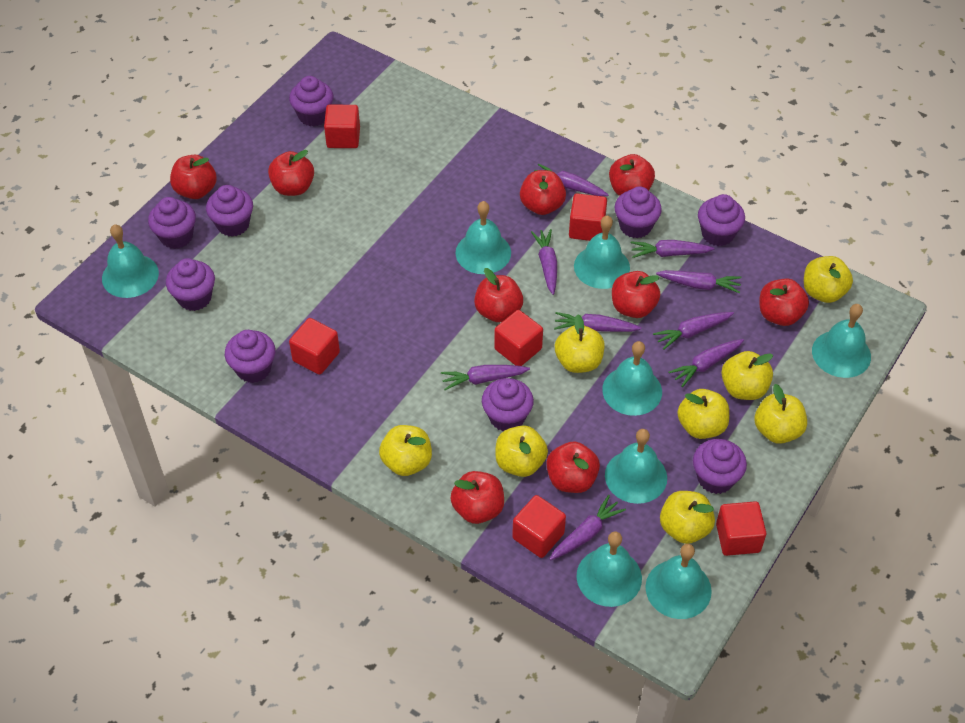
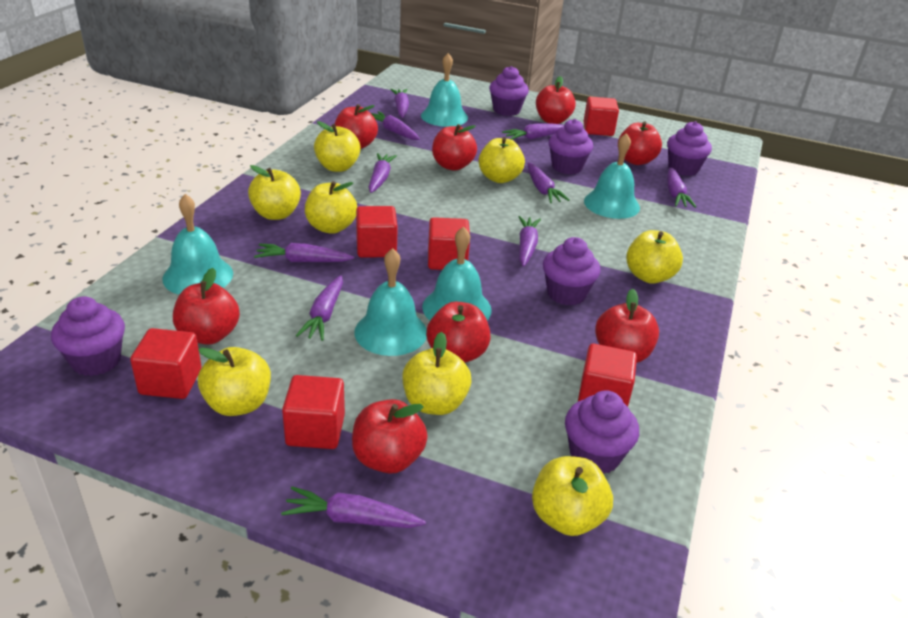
purple carrot: [441,365,530,390] [531,229,557,295] [534,163,609,196] [550,495,626,560] [554,312,641,332] [631,240,715,258] [653,312,734,350] [656,270,741,294] [668,339,744,387] = 9 -> [254,243,354,262] [281,487,426,528] [296,275,343,341] [368,153,397,193] [371,111,420,140] [390,89,409,118] [502,123,564,140] [519,216,541,267] [527,163,570,203] [667,167,696,208] = 10
purple cupcake: [148,197,196,249] [166,258,215,311] [206,185,253,237] [225,330,275,383] [289,76,333,126] [482,378,534,431] [614,186,662,238] [693,439,747,494] [698,194,745,246] = 9 -> [51,296,125,376] [489,66,529,116] [543,237,601,306] [549,119,593,174] [565,390,639,474] [667,121,712,176] = 6
red apple: [170,155,217,199] [268,150,314,196] [450,471,504,524] [474,268,523,322] [520,170,566,215] [546,441,600,493] [609,154,655,196] [612,271,660,318] [760,279,809,326] = 9 -> [173,268,240,345] [335,104,378,149] [352,399,428,474] [426,302,491,363] [432,124,477,171] [536,76,576,124] [595,289,659,363] [618,121,662,165] = 8
turquoise bell: [102,224,159,298] [455,201,511,274] [574,215,630,289] [576,531,642,607] [602,341,662,416] [605,429,667,504] [646,544,712,619] [812,304,871,378] = 8 -> [162,194,233,295] [354,248,427,356] [421,53,468,127] [422,226,492,320] [584,133,640,219] = 5

